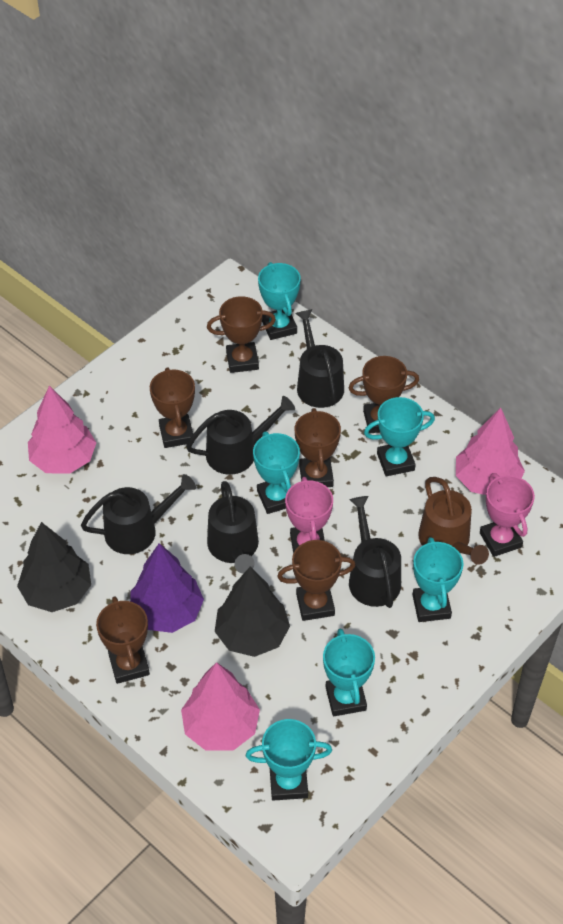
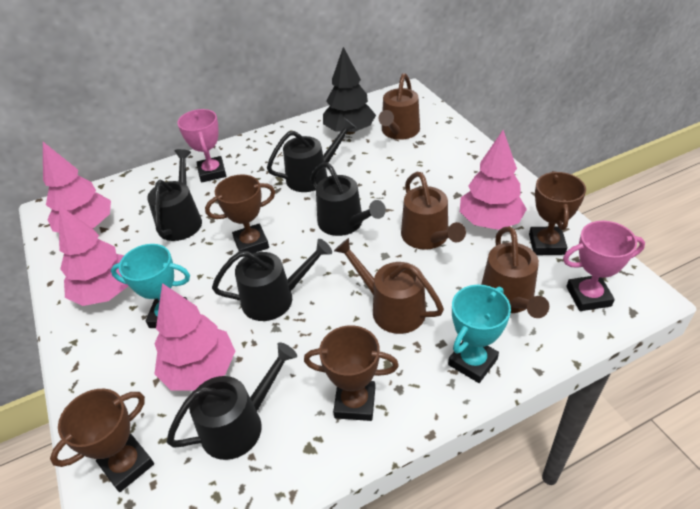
black tree: [17,522,91,612] [215,567,290,657] = 2 -> [323,47,376,135] = 1
brown trophy: [96,596,150,684] [150,367,195,448] [207,296,276,373] [277,540,356,621] [295,408,341,487] [349,356,419,434] = 6 -> [50,389,154,492] [205,174,275,253] [304,325,399,421] [529,171,586,255] = 4
brown watering can: [418,477,489,565] = 1 -> [334,238,444,334] [379,73,420,140] [401,172,466,250] [481,226,549,318] = 4
pink tree: [28,386,96,474] [181,662,260,751] [456,408,525,495] = 3 -> [43,142,111,232] [59,205,128,306] [154,283,235,391] [460,130,527,230] = 4
purple tree: [130,543,204,633] = 1 -> none = 0
turquoise trophy: [246,719,332,801] [253,432,300,514] [258,262,301,340] [323,628,375,716] [364,397,435,477] [412,537,464,622] = 6 -> [111,244,190,328] [448,285,511,383] = 2

